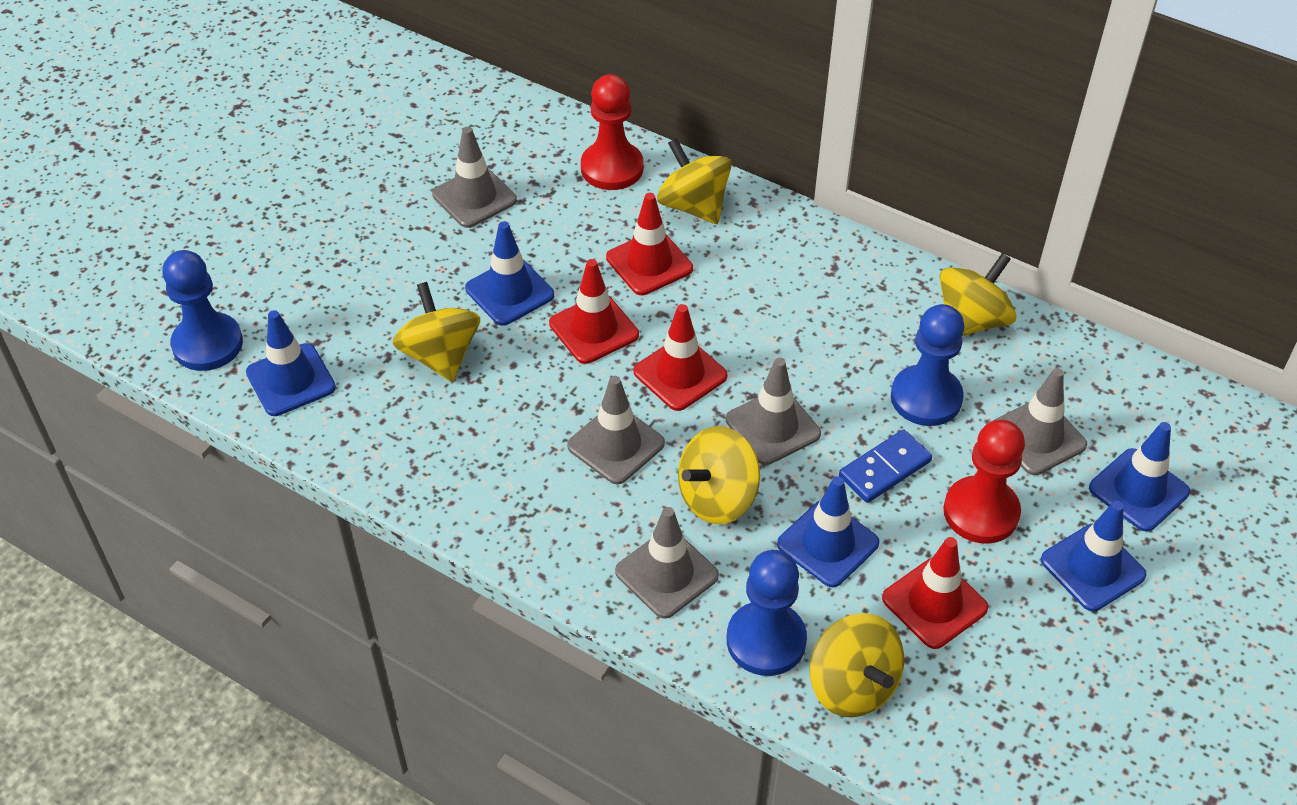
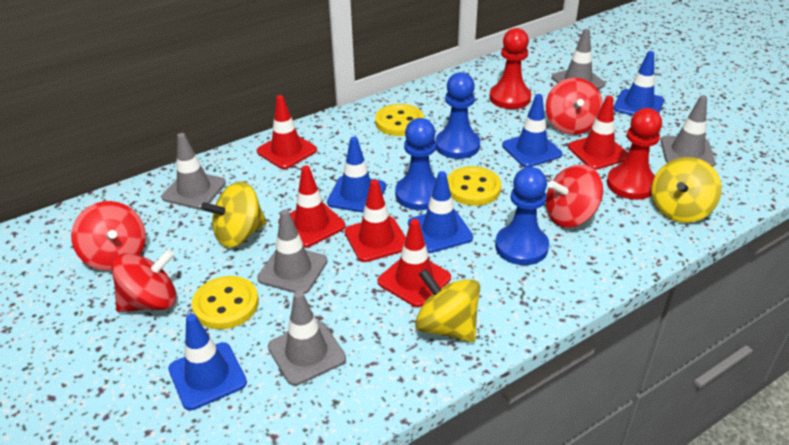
blue domino: [839,429,932,503] = 1 -> none = 0
red spinning top: none = 0 -> [71,201,146,271] [111,249,177,312] [546,78,603,135] [546,164,603,228] = 4
red traffic cone: [549,259,639,364] [606,193,693,295] [633,304,728,411] [882,537,988,649] = 4 -> [257,95,317,169] [278,165,345,248] [344,180,406,262] [378,219,451,307] [568,96,628,170] = 5
yellow button: none = 0 -> [192,276,259,329] [375,104,424,136] [447,166,501,206] = 3
yellow spinning top: [392,282,480,382] [657,138,732,224] [678,426,760,524] [810,613,904,717] [940,253,1017,336] = 5 -> [201,182,267,248] [415,269,480,342] [651,157,722,223] = 3

